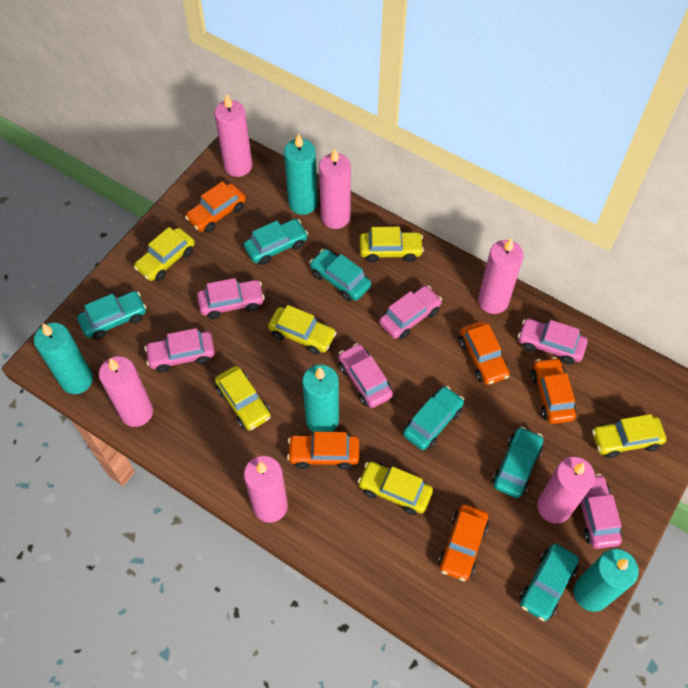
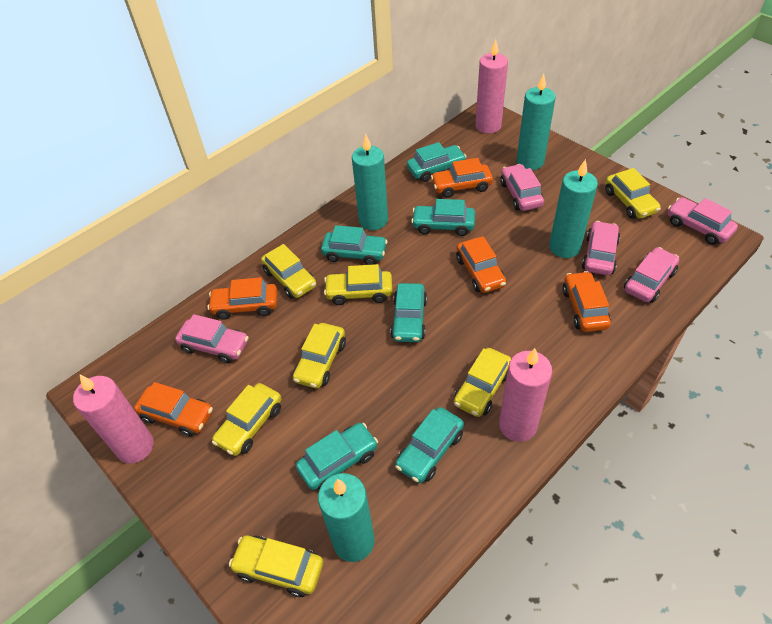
pink candle: [99,356,153,427] [214,94,252,177] [244,456,288,523] [319,148,351,229] [478,238,524,314] [537,457,595,524] = 6 -> [73,375,154,464] [475,39,508,134] [499,348,552,442] = 3
pink car: [144,328,215,373] [197,278,265,319] [338,343,393,408] [379,286,442,339] [518,319,588,364] [580,474,622,549] = 6 -> [175,314,249,364] [500,164,544,211] [582,221,620,275] [624,247,679,303] [668,197,738,245] = 5
yellow car: [134,227,195,281] [215,366,271,431] [268,305,337,355] [358,462,433,515] [360,227,424,263] [592,414,666,458] = 6 -> [212,383,282,456] [229,535,323,597] [261,244,316,299] [293,323,346,388] [324,264,392,305] [454,348,511,417] [605,168,661,219] = 7

